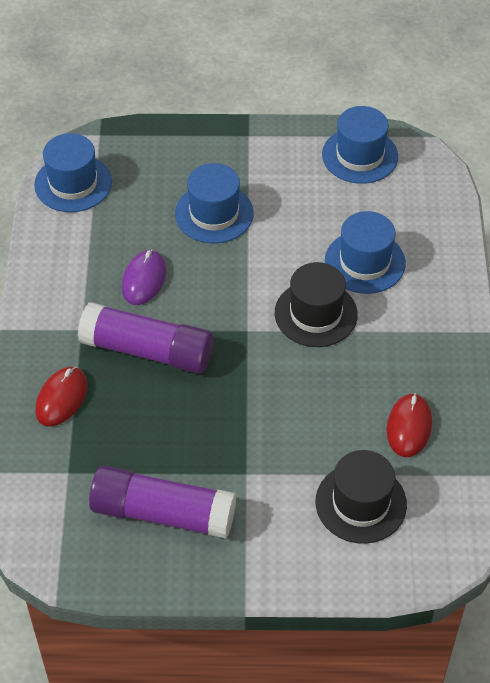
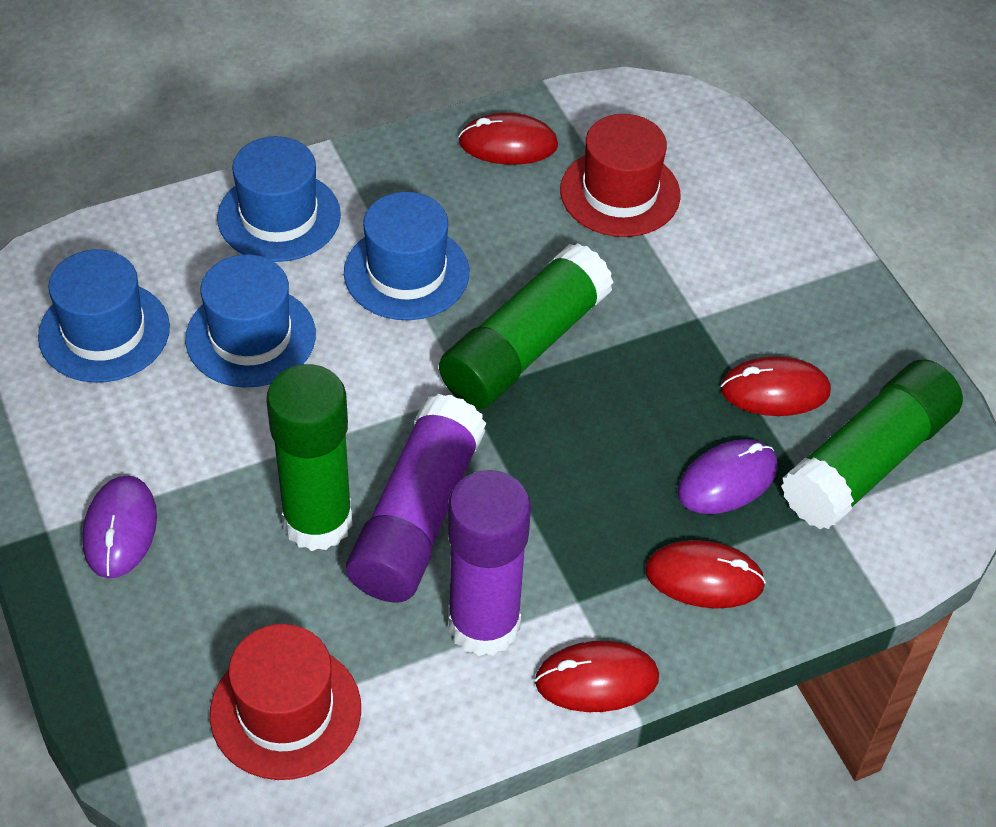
black hat: [275,262,358,347] [316,450,407,544] = 2 -> none = 0
green glue stick: none = 0 -> [266,364,352,551] [439,243,614,409] [781,359,963,530] = 3
purple mouse: [122,250,166,305] = 1 -> [82,476,157,578] [678,439,778,514] = 2
red hat: none = 0 -> [210,624,361,780] [560,114,680,237] = 2
red mouse: [35,367,87,427] [387,393,432,457] = 2 -> [458,113,558,165] [535,641,659,712] [645,540,766,608] [721,356,831,416] = 4

